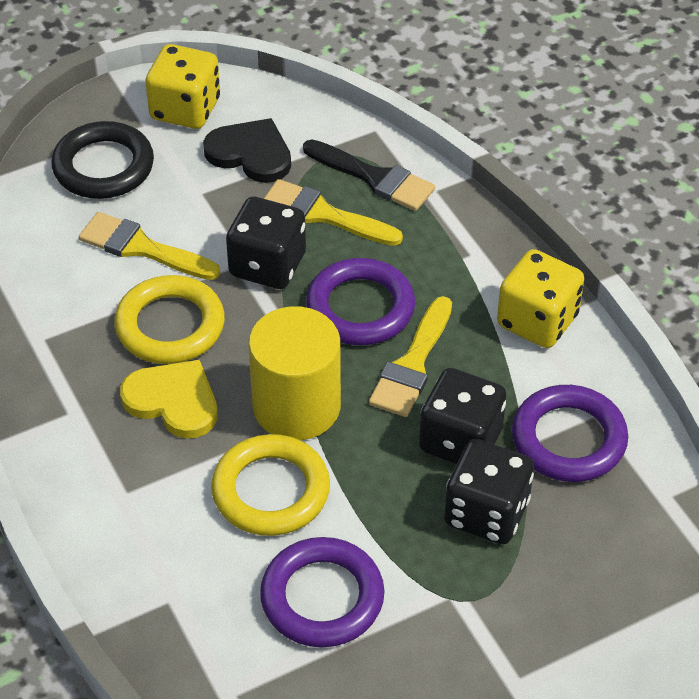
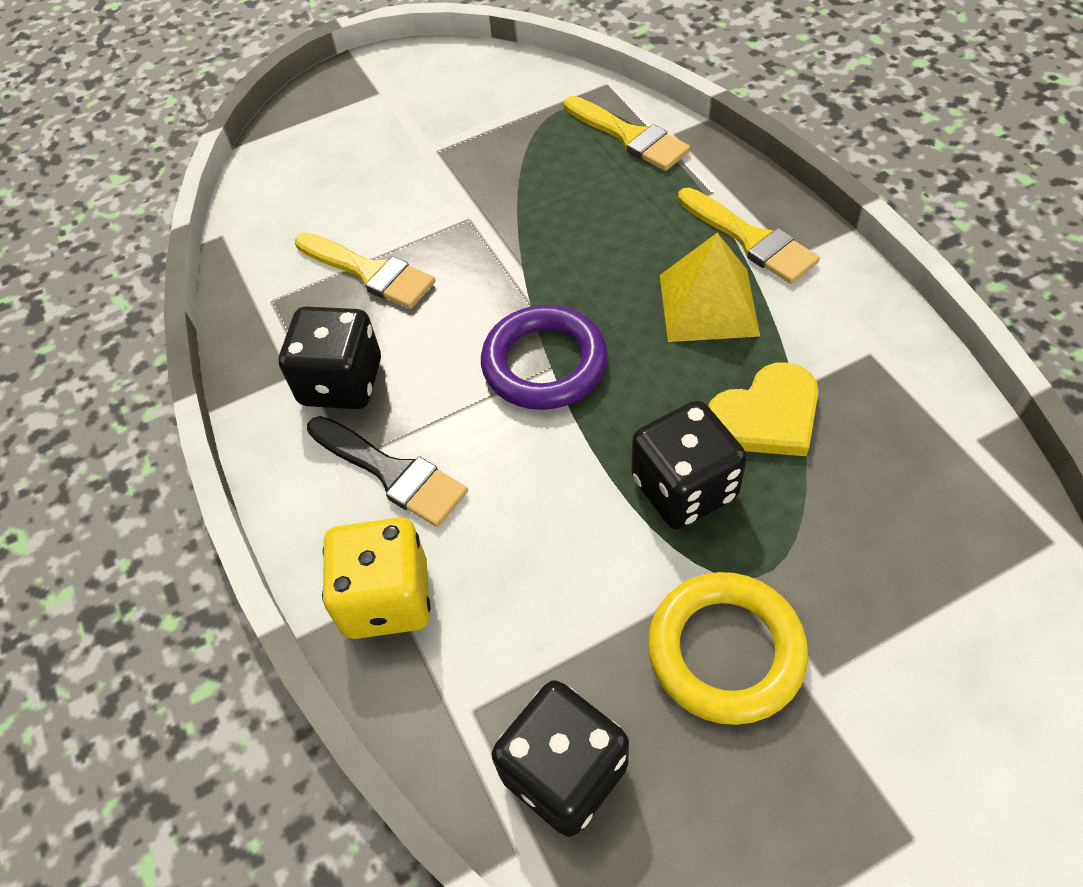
black heart: [203,118,291,183] = 1 -> none = 0
black ring: [51,121,154,199] = 1 -> none = 0
purple ring: [260,537,384,647] [306,258,415,345] [512,385,628,482] = 3 -> [481,305,608,410] = 1
yellow cylinder: [248,306,341,440] = 1 -> none = 0
yellow dice: [145,44,220,129] [497,249,584,348] = 2 -> [322,518,430,639] = 1
yellow pyramid: none = 0 -> [660,233,760,342] = 1
yellow ring: [114,275,225,364] [211,434,330,536] = 2 -> [648,572,808,725] = 1

